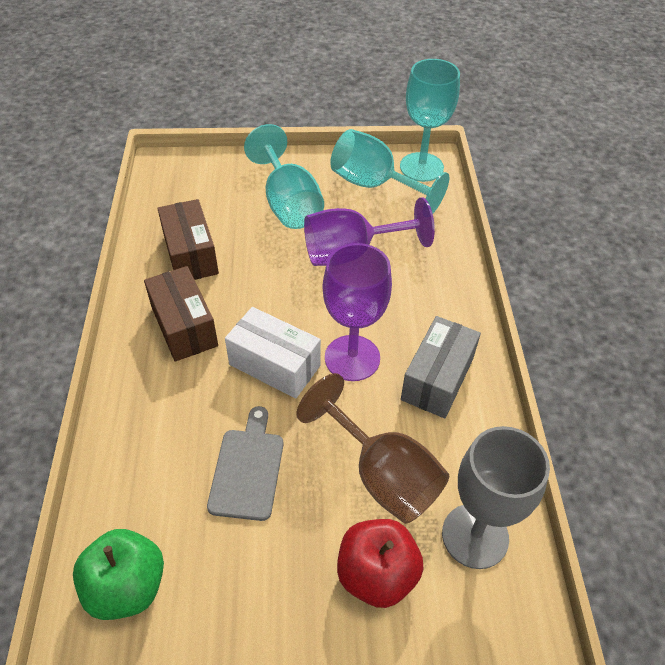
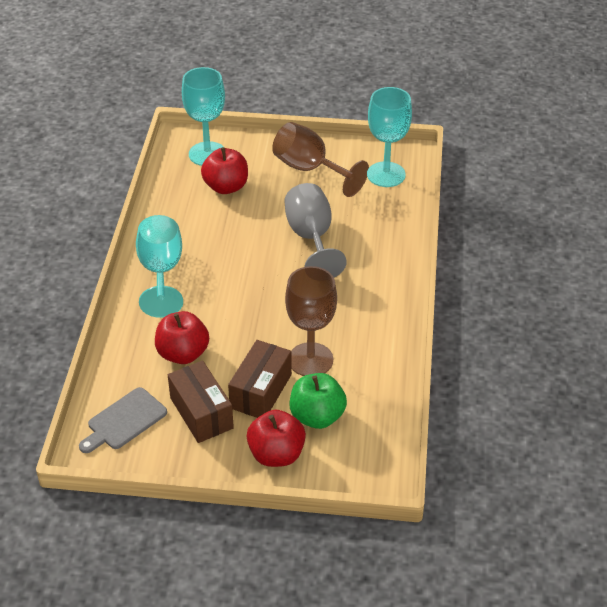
brown goblet: [296,373,449,524] = 1 -> [272,122,369,197] [285,266,337,376] = 2
grey box: [401,316,481,418] = 1 -> none = 0
purple goblet: [304,197,435,266] [323,243,392,381] = 2 -> none = 0
red apple: [337,519,424,608] = 1 -> [155,311,209,364] [201,147,248,194] [246,410,306,467] = 3
white box: [225,307,321,399] = 1 -> none = 0

